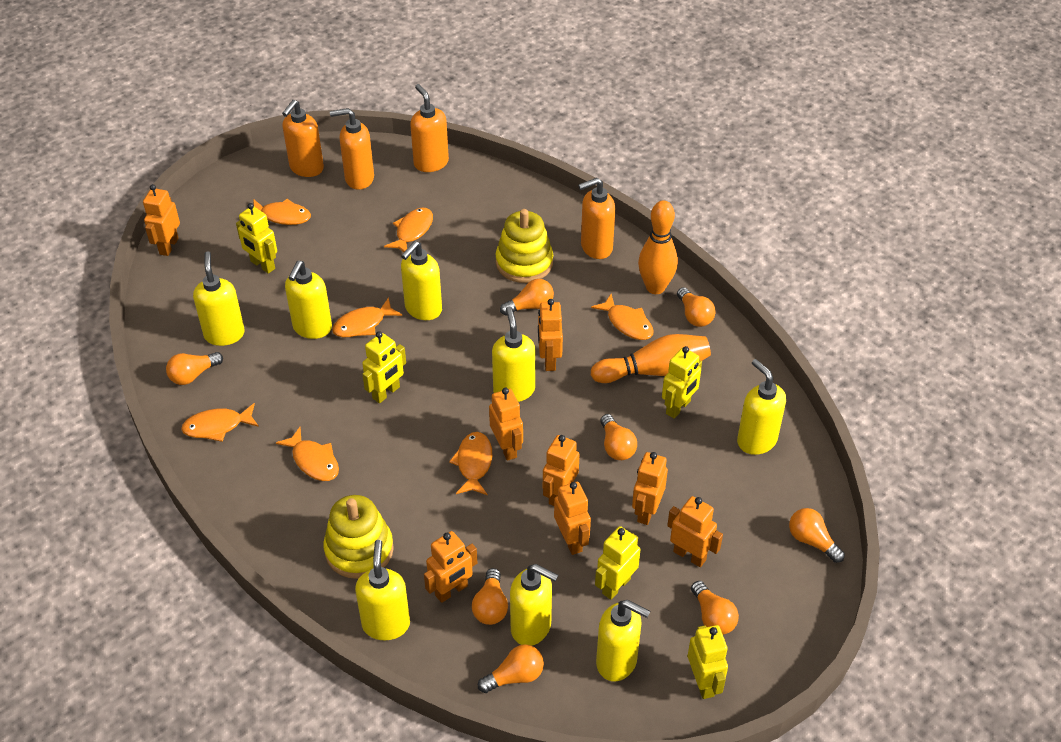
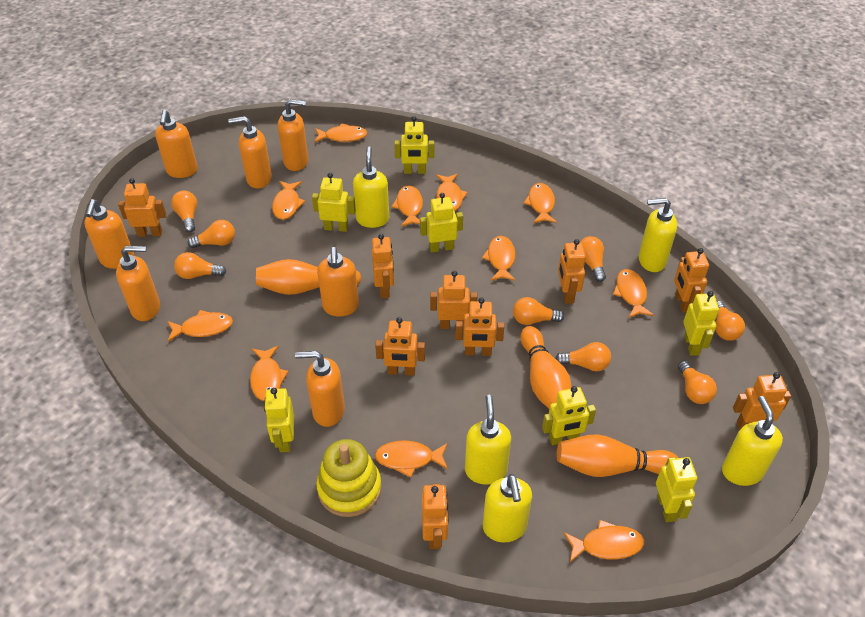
orange bowling pin: [591,334,711,383] [638,200,678,294] = 2 -> [256,259,361,295] [520,326,572,409] [557,434,678,477] = 3
orange fish: [181,403,259,442] [253,199,311,225] [276,427,339,481] [332,297,402,337] [384,207,433,252] [449,432,492,495] [591,294,654,340] = 7 -> [167,310,233,342] [250,346,288,401] [272,181,305,220] [314,123,367,143] [375,440,448,477] [391,186,423,227] [436,174,468,211] [482,236,516,281] [523,183,557,223] [564,520,644,562] [613,269,654,318] = 11
orange robot: [143,184,180,256] [424,531,477,603] [489,388,523,461] [538,299,563,371] [543,435,580,506] [554,482,591,555] [632,452,668,525] [667,496,723,567] = 8 -> [118,178,166,237] [372,234,394,298] [375,317,425,376] [422,484,448,549] [430,271,477,329] [455,298,504,356] [558,239,586,304] [674,248,709,313] [733,372,791,430] = 9
orange soap dispenser: [282,100,324,177] [330,108,374,190] [410,84,449,172] [578,178,615,259] = 4 -> [84,199,134,269] [116,246,160,321] [155,110,198,178] [228,116,272,188] [278,99,308,171] [295,351,345,427] [317,247,359,317] = 7
yellow robot: [236,203,277,274] [362,331,406,403] [595,526,641,600] [662,346,702,418] [688,625,728,699] = 5 -> [264,388,294,452] [312,173,356,232] [394,116,434,174] [420,193,463,253] [542,386,596,445] [656,457,697,522] [683,291,719,356] = 7
yellow soap dispenser: [193,251,245,346] [285,261,332,339] [355,540,410,640] [401,241,442,320] [492,307,535,402] [510,564,558,646] [596,600,650,681] [737,359,786,455] = 8 -> [353,147,389,228] [465,395,511,485] [483,474,532,543] [639,198,677,272] [722,396,783,486] = 5
yellow stacking toy: [323,495,394,579] [496,209,553,283] = 2 -> [316,439,382,517] = 1

